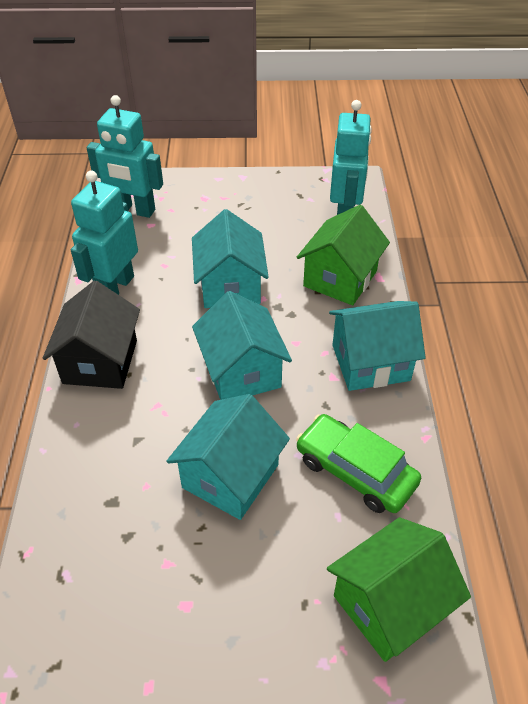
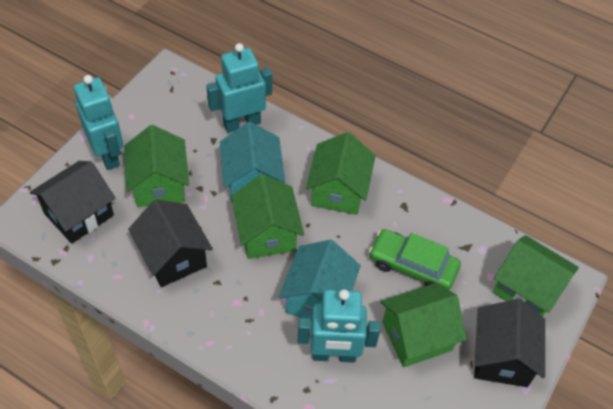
black house: [43,281,140,389] = 1 -> [30,161,116,244] [128,199,213,287] [474,299,545,387] = 3
green house: [297,205,390,305] [327,517,471,662] = 2 -> [124,125,189,207] [231,174,304,259] [306,132,376,215] [380,283,467,367] [493,235,579,317] = 5
turquoise house: [166,394,290,520] [192,209,269,308] [192,291,292,400] [329,301,426,391] = 4 -> [220,122,285,203] [279,240,361,321] = 2

